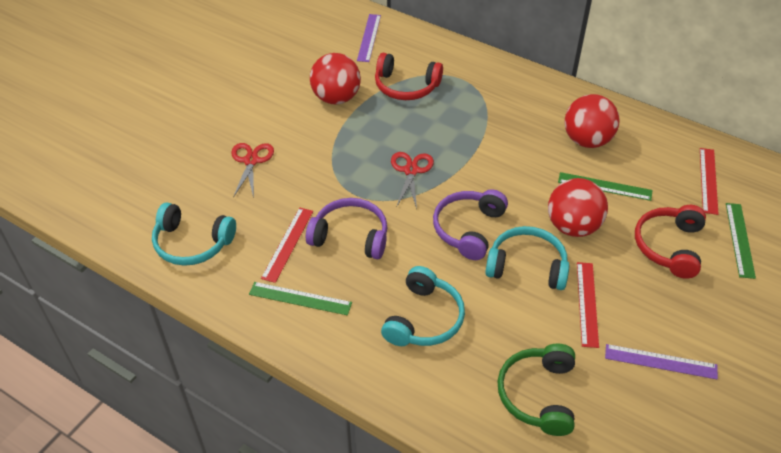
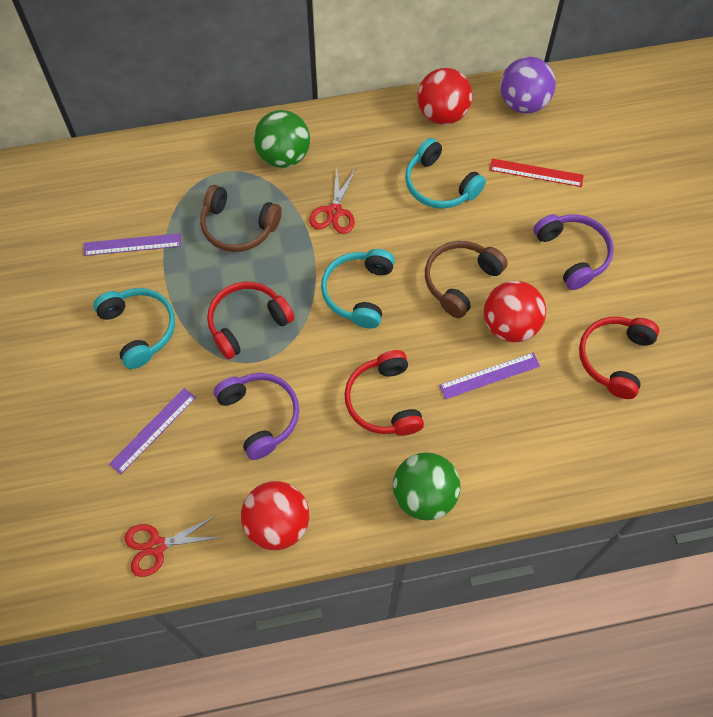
brown headphones: none = 0 -> [200,185,282,252] [425,241,508,318] = 2
green ball: none = 0 -> [254,110,310,168] [393,452,461,520] = 2
green headphones: [498,343,575,436] = 1 -> none = 0
green ruler: [249,282,352,315] [558,172,652,201] [726,203,756,279] = 3 -> none = 0
purple ball: none = 0 -> [500,57,556,114] = 1
purple ruler: [357,14,381,62] [605,344,718,379] = 2 -> [84,233,181,256] [109,388,196,474] [439,353,540,399] = 3
red headphones: [375,53,443,100] [635,205,706,279] = 2 -> [207,282,294,359] [345,350,424,436] [579,317,659,399] = 3
red ruler: [261,208,313,283] [577,262,599,348] [700,148,719,215] = 3 -> [490,158,584,187] = 1

